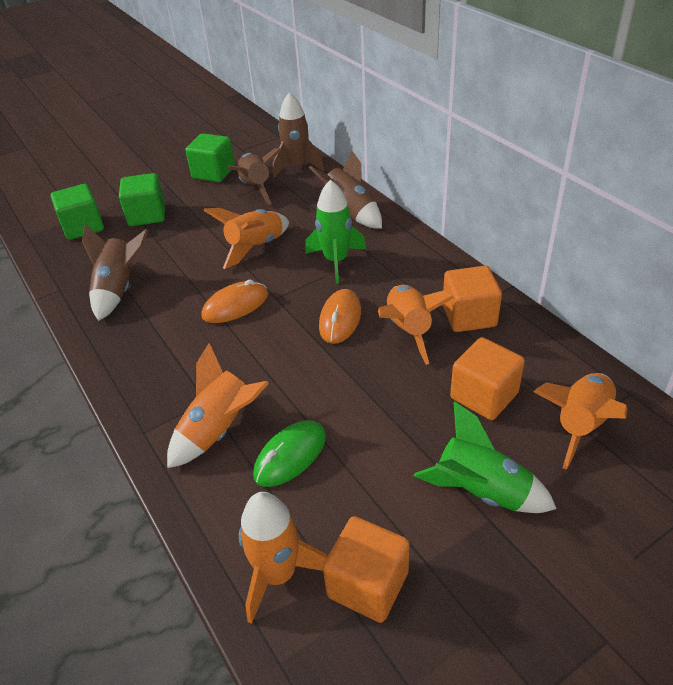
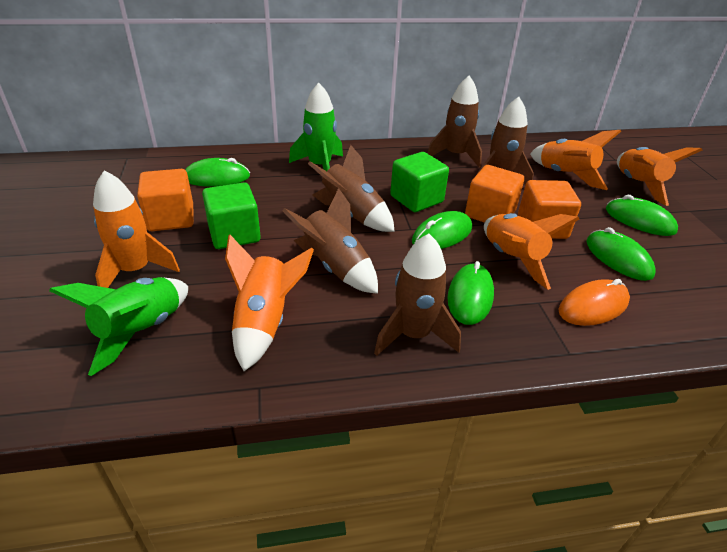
brown rocket: [82,224,148,321] [228,148,282,205] [273,92,325,177] [309,151,382,229] = 4 -> [282,188,378,294] [308,145,395,232] [374,234,461,356] [427,75,482,168] [478,97,534,185] = 5
green cube: [51,184,104,240] [119,173,165,226] [185,133,235,182] = 3 -> [202,182,261,249] [390,152,449,212] = 2
green mouse: [253,420,326,487] = 1 -> [185,158,250,187] [412,211,472,249] [447,261,494,325] [586,227,656,281] [606,195,678,236] = 5
orange mouse: [201,280,268,323] [319,289,361,344] = 2 -> [558,279,630,326] = 1

